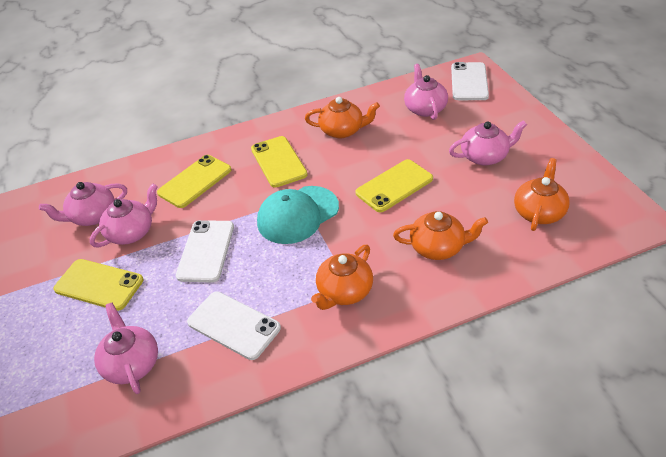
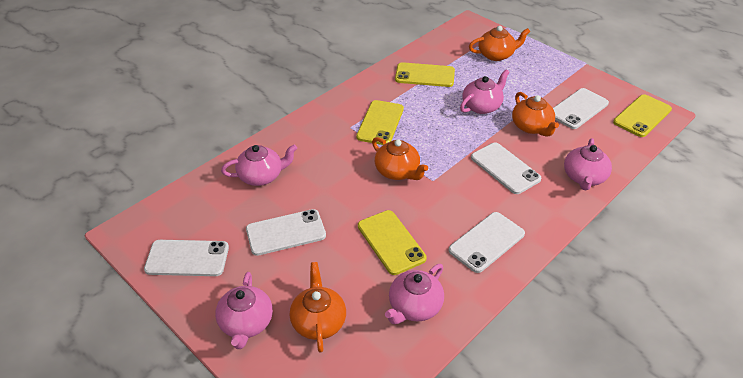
turquoise cap: [257,186,339,244] = 1 -> none = 0
white phone: [176,220,234,283] [187,291,281,360] [451,62,489,100] = 3 -> [144,240,229,276] [246,209,326,256] [449,212,525,273] [471,142,541,194] [553,88,609,129] = 5

